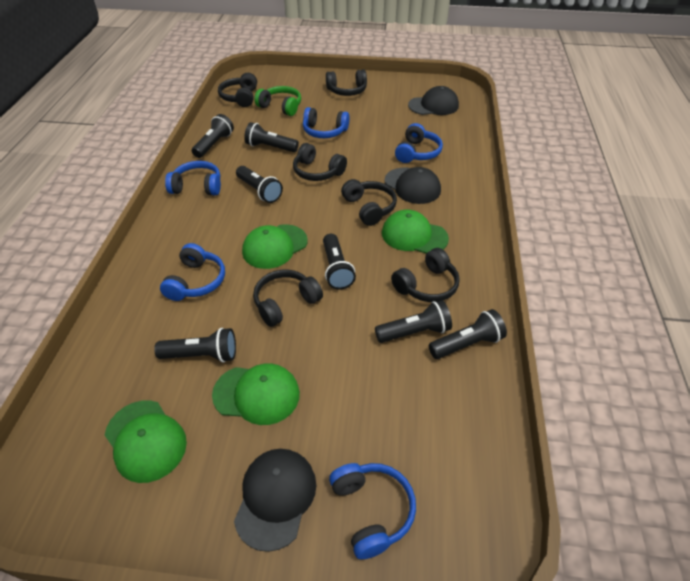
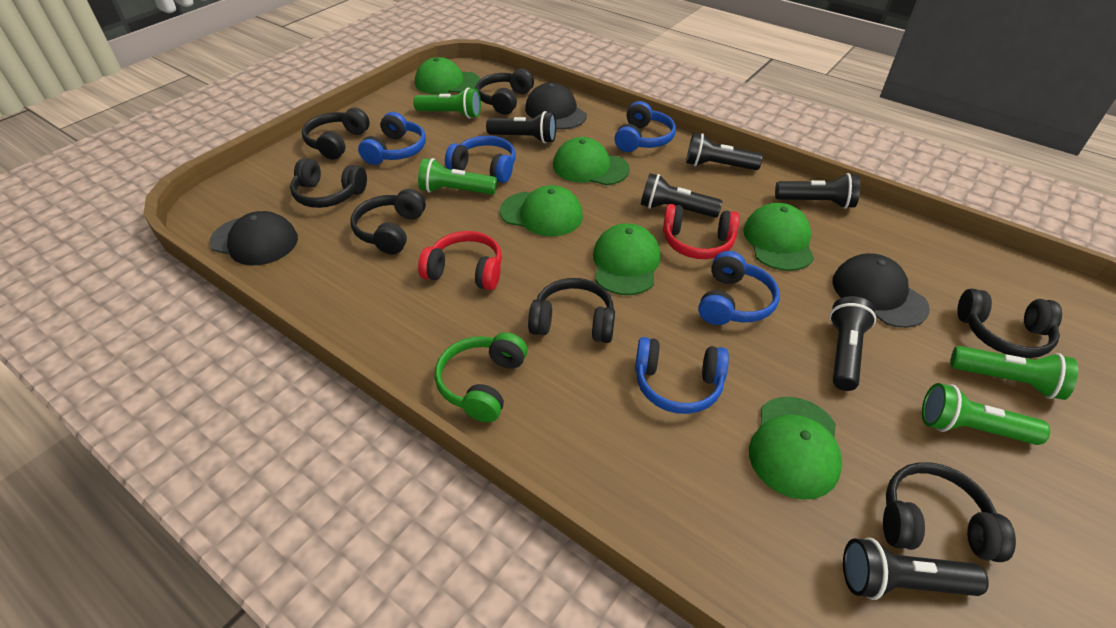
black flashlight: [154,328,236,363] [192,114,234,158] [236,166,283,203] [244,122,299,152] [323,234,356,290] [375,300,452,343] [429,309,507,359] = 7 -> [486,111,556,143] [641,173,723,218] [686,133,763,170] [775,173,860,209] [829,296,876,391] [843,538,989,600] = 6
black headphones: [218,73,257,107] [253,270,323,327] [293,143,347,181] [326,69,367,96] [341,179,397,226] [391,248,460,302] = 6 -> [290,158,367,208] [302,108,370,160] [351,189,426,254] [476,68,534,115] [528,278,615,343] [883,462,1016,562] [957,288,1062,358] = 7
green cap: [105,400,187,483] [212,363,300,425] [242,224,307,269] [382,210,449,254] = 4 -> [415,57,480,94] [500,185,583,237] [553,137,630,185] [593,223,661,295] [743,203,814,271] [749,397,842,500] = 6
green flashlight: none = 0 -> [413,87,481,118] [418,158,497,195] [922,383,1050,445] [950,346,1078,400] = 4
red headphones: none = 0 -> [418,231,502,290] [663,204,739,259] = 2

